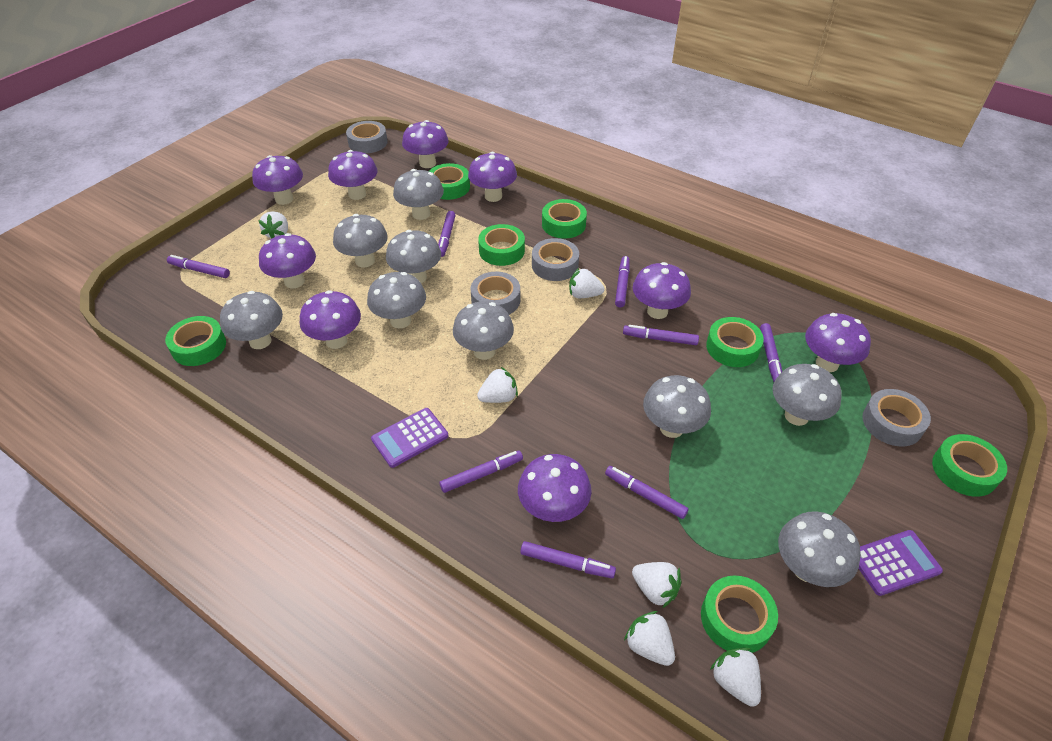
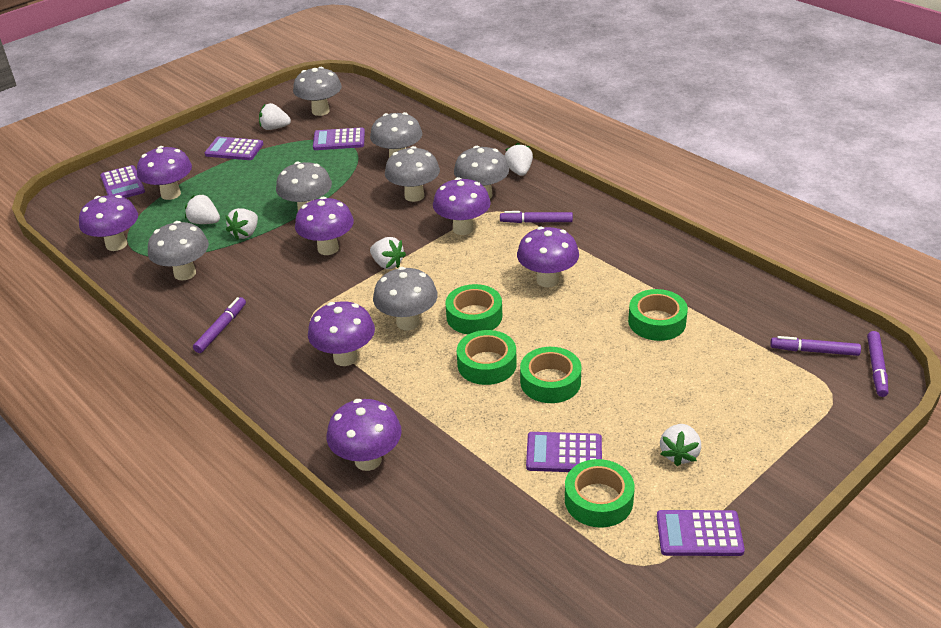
green tape: [165,316,226,366] [429,163,470,200] [478,224,525,266] [542,199,587,239] [701,575,778,653] [706,317,764,367] [932,434,1007,497] = 7 -> [445,284,502,334] [457,330,517,385] [520,347,581,403] [565,459,635,528] [628,289,688,341] = 5
grey mushroom: [220,291,283,349] [333,214,388,267] [367,272,426,328] [386,230,441,283] [393,169,444,220] [453,301,514,360] [643,375,711,438] [772,364,842,426] [778,512,861,587] = 9 -> [148,221,209,280] [276,162,332,211] [293,67,342,116] [370,112,422,158] [373,267,438,330] [385,146,440,202] [454,146,509,198] = 7
grey tape: [346,121,388,153] [471,272,520,314] [532,238,579,281] [862,389,931,446] = 4 -> none = 0
purple calculator: [371,408,448,468] [859,530,943,596] = 2 -> [100,165,145,198] [205,136,263,160] [313,127,365,150] [526,432,602,472] [657,510,745,556] = 5
purple marker: [167,255,230,278] [438,211,455,257] [439,450,523,493] [520,541,616,578] [605,466,689,519] [615,256,630,307] [623,325,699,345] [760,323,782,382] = 8 -> [193,297,246,353] [500,211,573,223] [770,336,861,356] [867,331,888,397] = 4
purple mushroom: [252,155,303,205] [259,233,316,288] [300,290,361,349] [328,150,378,200] [402,120,448,168] [468,152,517,202] [518,454,592,522] [633,262,691,319] [805,313,871,372] = 9 -> [79,195,138,251] [137,146,192,200] [295,197,354,255] [308,301,375,366] [327,399,402,471] [433,177,491,235] [517,227,579,288] = 7

